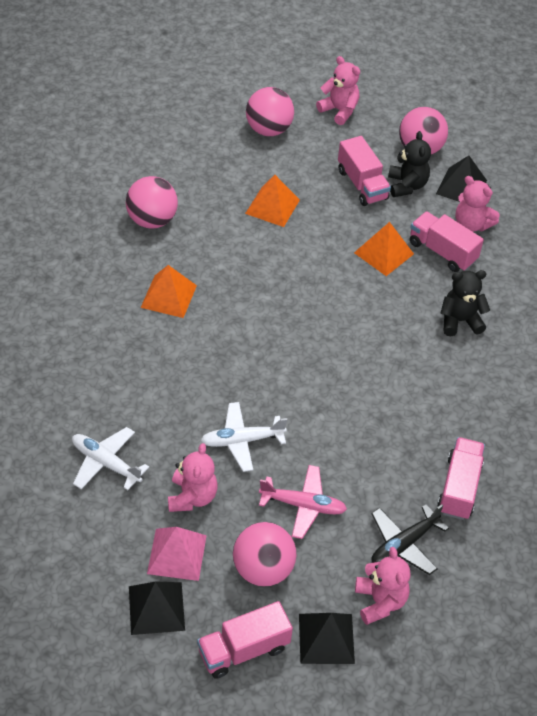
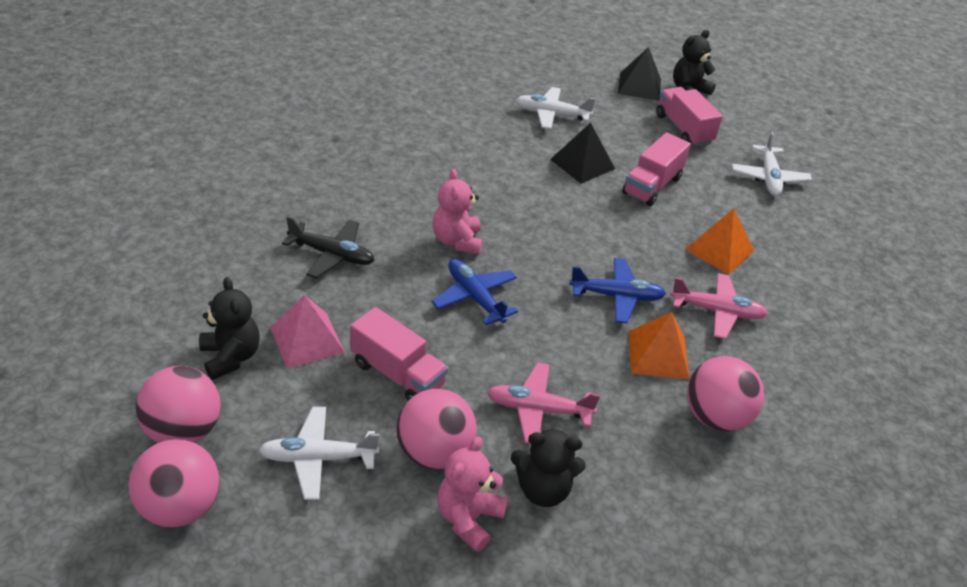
black pyramid: [129,581,185,635] [299,613,355,664] [436,155,487,202] = 3 -> [550,123,615,184] [618,47,661,101] = 2
black teddy bear: [388,131,431,197] [440,270,490,336] = 2 -> [199,277,260,380] [511,428,586,507] [673,30,716,96] = 3
blue plane: none = 0 -> [431,259,518,325] [569,258,666,323] = 2
orange pyramid: [141,265,197,318] [245,175,300,227] [354,222,414,276] = 3 -> [629,312,690,379] [685,208,754,275] = 2
pink plane: [259,465,347,539] = 1 -> [487,362,600,444] [670,273,768,339] = 2
pink teddy bear: [168,443,218,512] [316,56,360,125] [355,547,411,625] [455,176,499,232] = 4 -> [433,169,482,254] [437,436,508,552] = 2
pink truck: [197,601,293,679] [338,136,391,206] [410,212,484,272] [437,437,485,520] = 4 -> [350,307,448,401] [622,132,691,206] [656,87,723,146] = 3
white plane: [72,427,149,490] [201,402,287,472] = 2 -> [259,407,379,500] [516,87,596,129] [732,132,812,196] = 3

